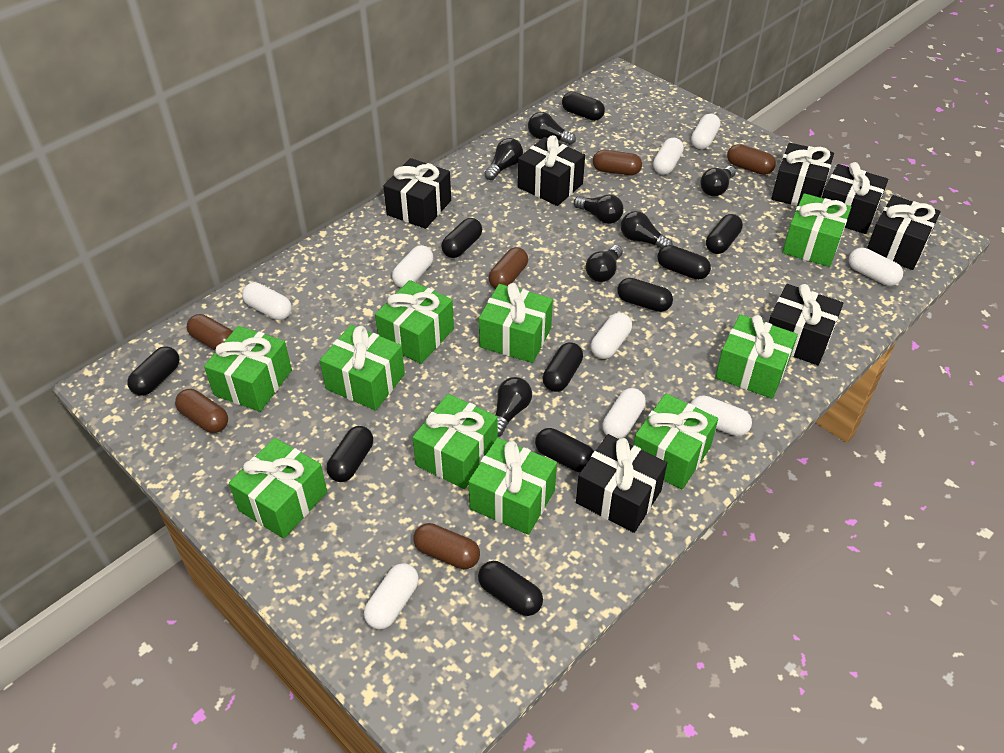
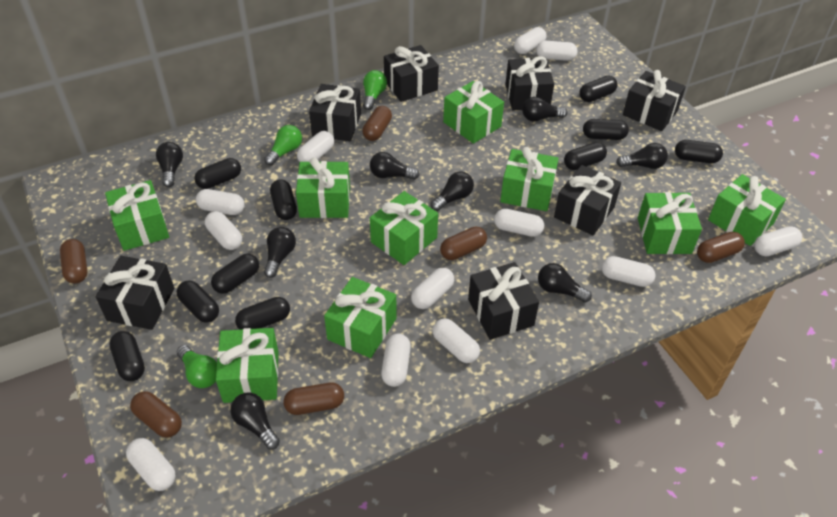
black light bulb: [484,138,523,180] [495,377,532,437] [528,112,576,145] [574,195,624,224] [586,245,623,282] [621,211,673,249] [700,166,736,196] = 7 -> [156,142,183,187] [230,393,280,449] [264,227,296,278] [370,152,420,180] [431,171,474,211] [522,97,567,122] [538,263,592,303] [616,143,668,169] = 8
green gift: [204,326,292,412] [229,438,327,539] [320,325,405,411] [375,280,454,364] [412,394,498,489] [468,438,557,535] [479,283,553,363] [633,393,718,489] [715,314,798,399] [782,193,851,267] = 10 -> [105,180,169,251] [216,328,278,403] [296,157,350,218] [324,277,397,358] [370,191,438,265] [443,81,504,144] [500,147,559,211] [638,192,702,254] [708,174,786,246] = 9
green light bulb: none = 0 -> [177,345,217,388] [264,125,302,165] [363,70,387,110] = 3
white capsule: [242,282,292,320] [364,563,419,629] [392,245,433,288] [591,313,632,359] [603,388,646,439] [653,138,684,175] [690,395,752,436] [691,114,720,149] [849,248,903,286] = 9 -> [126,438,176,491] [196,189,244,215] [205,211,242,250] [297,131,334,162] [381,334,411,387] [411,268,454,309] [433,318,480,363] [494,209,544,237] [514,27,547,54] [536,41,577,61] [602,256,656,287] [754,226,802,256] = 12

